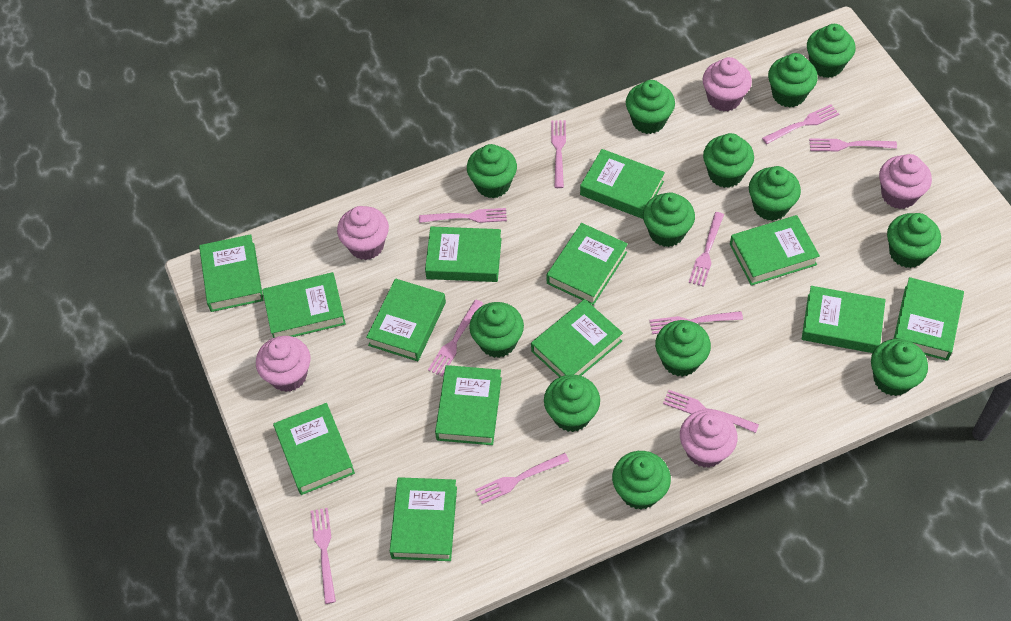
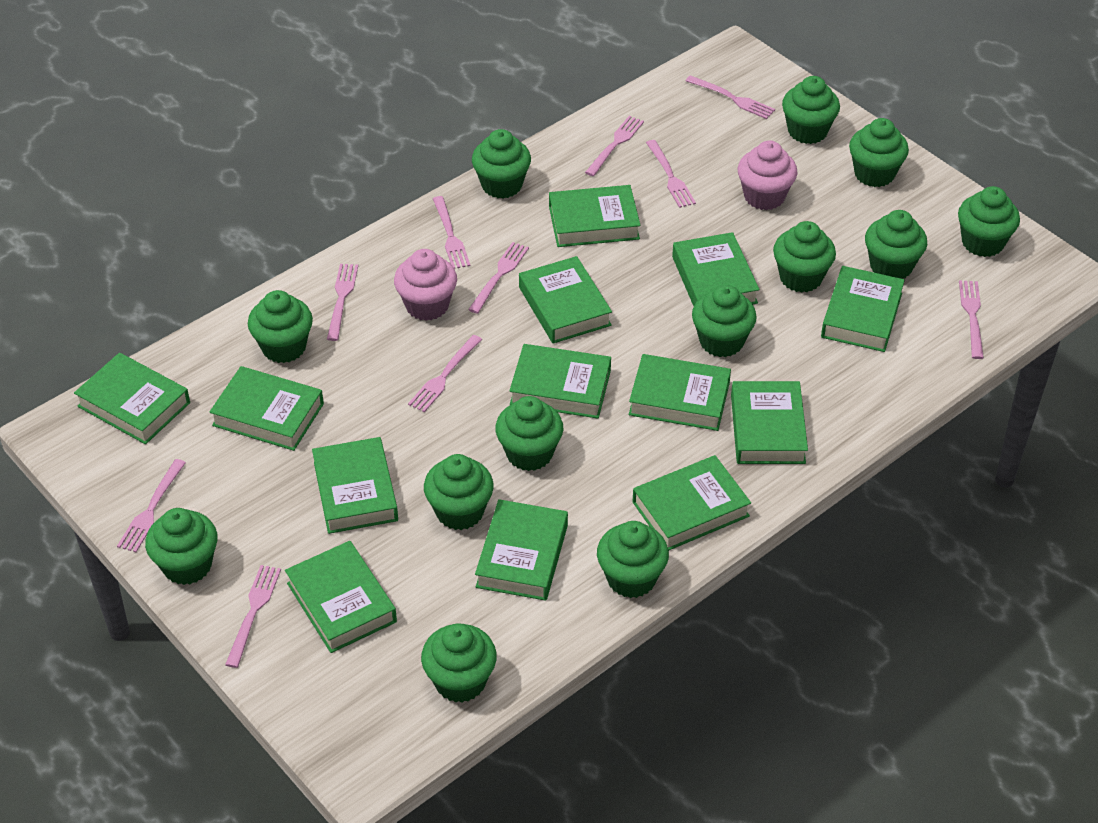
pink cupcake: [256,336,310,392] [337,206,389,260] [680,409,738,468] [703,57,752,111] [879,154,932,209] = 5 -> [394,249,457,321] [738,141,797,210] = 2

